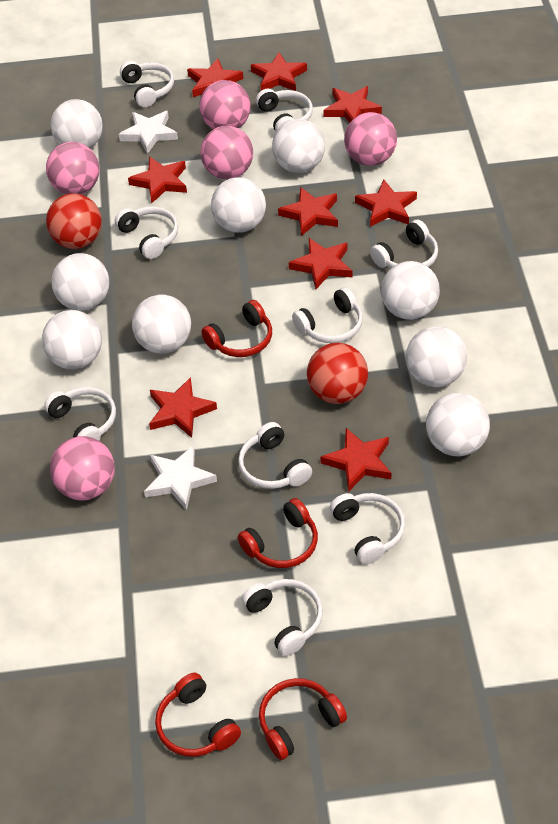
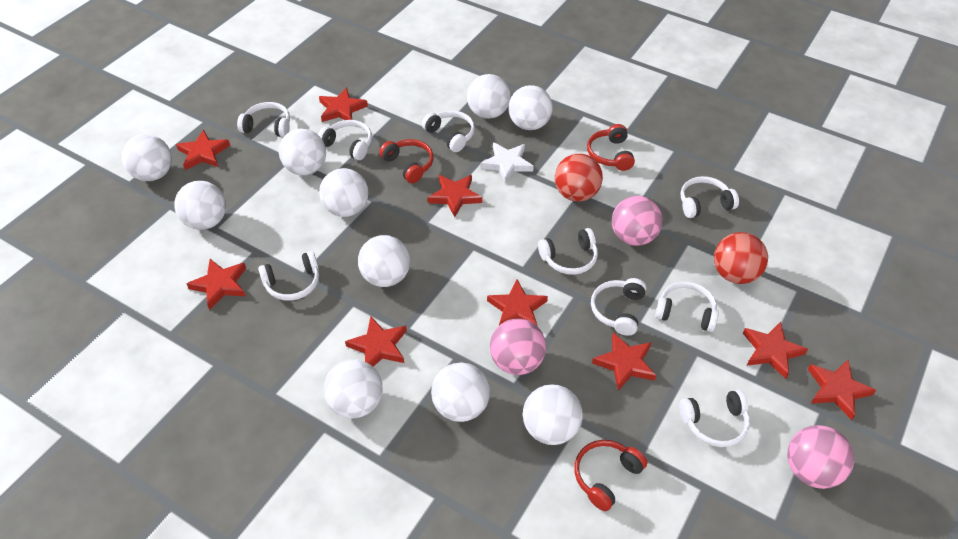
pink ball: [46,142,99,194] [50,436,115,501] [199,80,251,129] [200,126,253,179] [344,112,397,166] = 5 -> [490,319,546,375] [612,196,662,246] [787,425,854,489] = 3
red headphones: [155,673,241,757] [201,300,272,357] [238,498,318,568] [259,678,347,760] = 4 -> [379,139,433,183] [574,440,647,511] [587,124,635,171] = 3
white ball: [42,310,102,369] [51,99,103,148] [51,253,109,311] [132,295,191,354] [211,177,266,233] [272,119,325,173] [381,261,440,320] [406,326,467,387] [426,393,490,457] = 9 -> [122,134,172,181] [174,181,226,230] [279,129,326,175] [319,168,369,217] [324,359,383,418] [358,235,410,287] [431,362,490,422] [467,74,511,119] [508,85,553,130] [523,384,583,445] = 10
white star: [118,111,178,154] [144,445,217,510] = 2 -> [481,142,534,183] = 1

